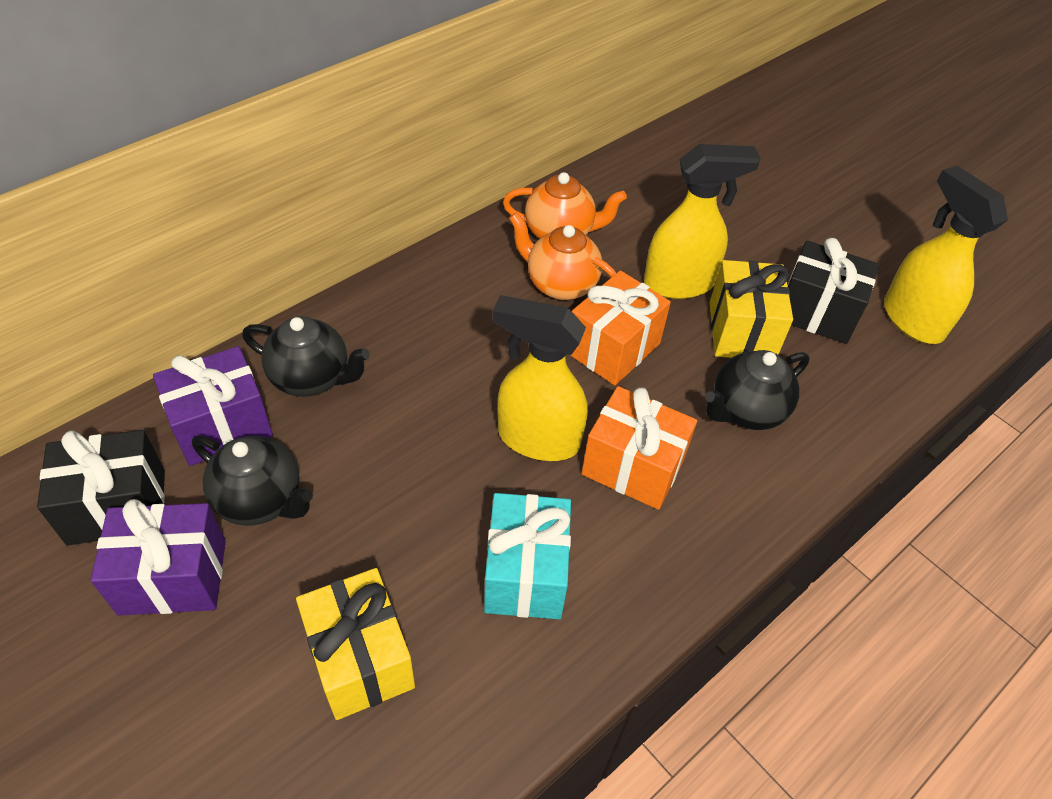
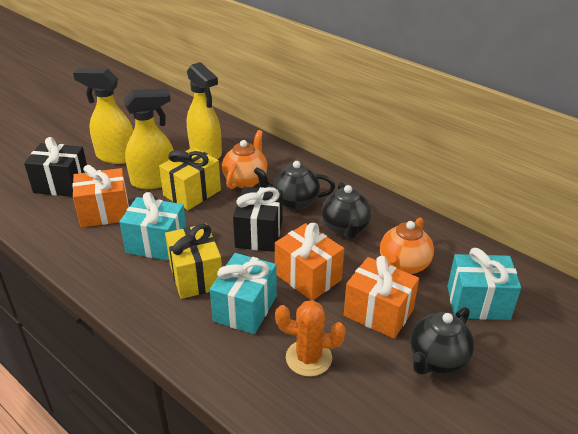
orange cactus: none = 0 -> [275,300,346,377] = 1
orange gift: [570,270,671,385] [581,386,697,510] = 2 -> [72,165,129,228] [275,223,344,300] [344,256,419,339] = 3
purple gift: [90,499,226,616] [153,346,273,466] = 2 -> none = 0
turquoise gift: [484,493,571,619] = 1 -> [119,192,186,261] [210,253,277,334] [447,248,521,320] = 3

